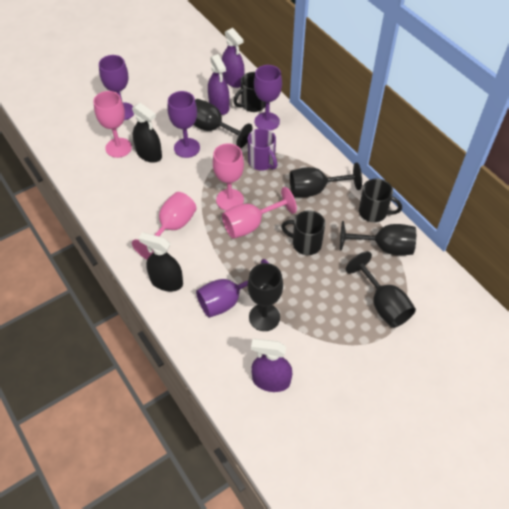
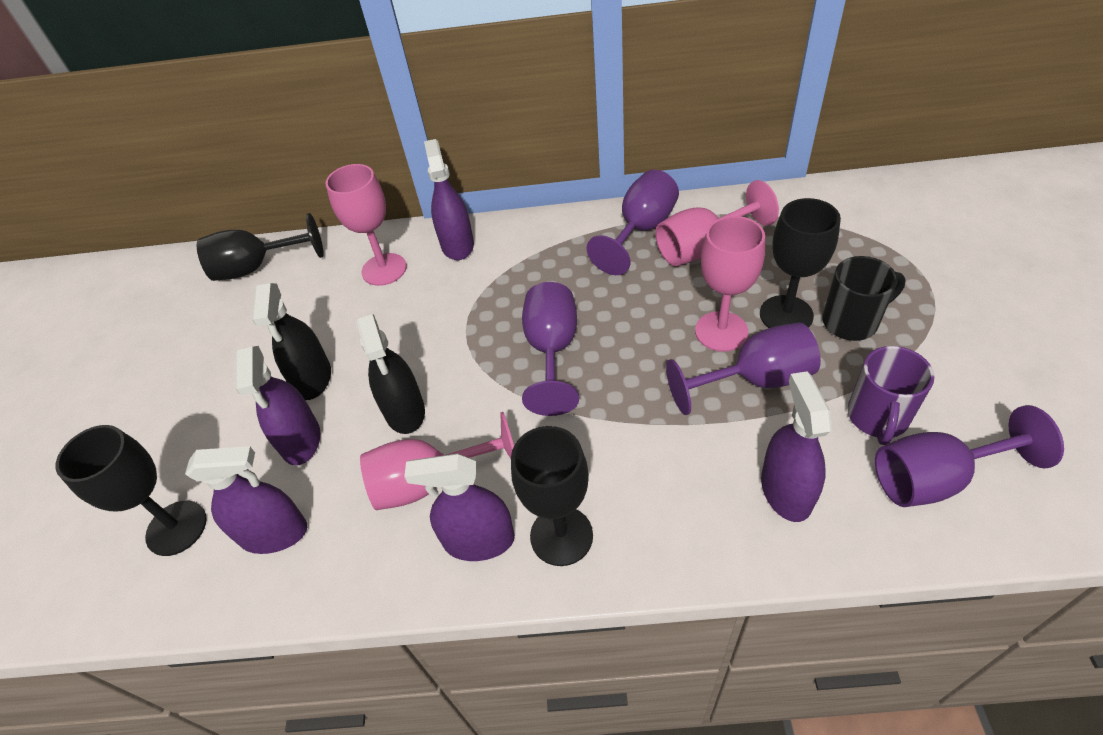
black goblet: [194,99,252,148] [248,263,283,331] [290,162,362,197] [340,221,416,255] [346,251,416,328] = 5 -> [56,425,207,556] [197,213,324,281] [511,426,593,566] [760,198,841,328] = 4
black mug: [233,72,266,112] [281,210,325,255] [359,178,402,222] = 3 -> [823,256,906,341] = 1
purple spray bottle: [208,54,230,115] [222,28,244,88] [251,339,292,392] = 3 -> [185,446,307,554] [235,346,320,465] [404,454,515,561] [424,139,474,260] [761,371,832,522] = 5

